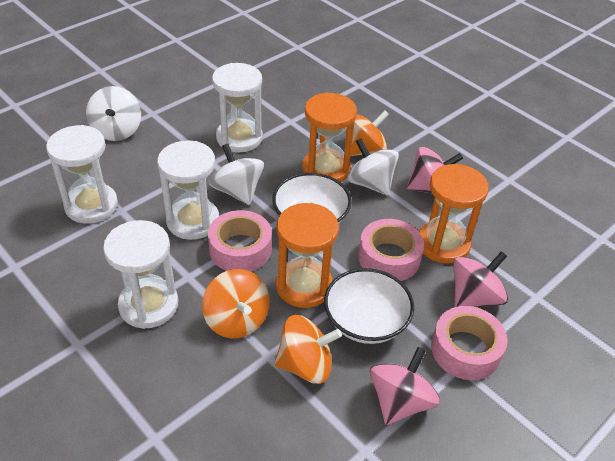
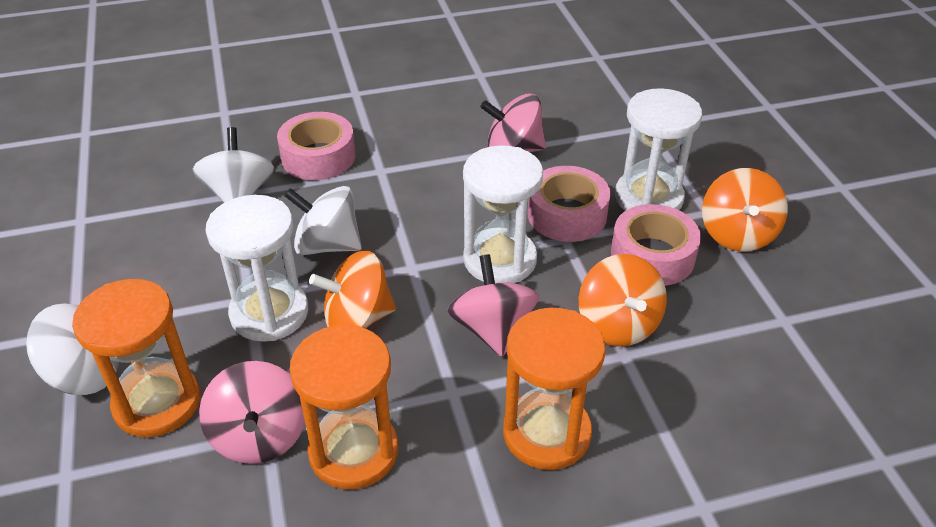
white bowl: [272,173,351,223] [324,268,414,344] = 2 -> none = 0
white hourglass: [46,125,118,224] [103,220,178,329] [157,141,219,240] [212,63,263,152] = 4 -> [206,195,308,342] [463,145,543,283] [615,88,702,211] = 3

